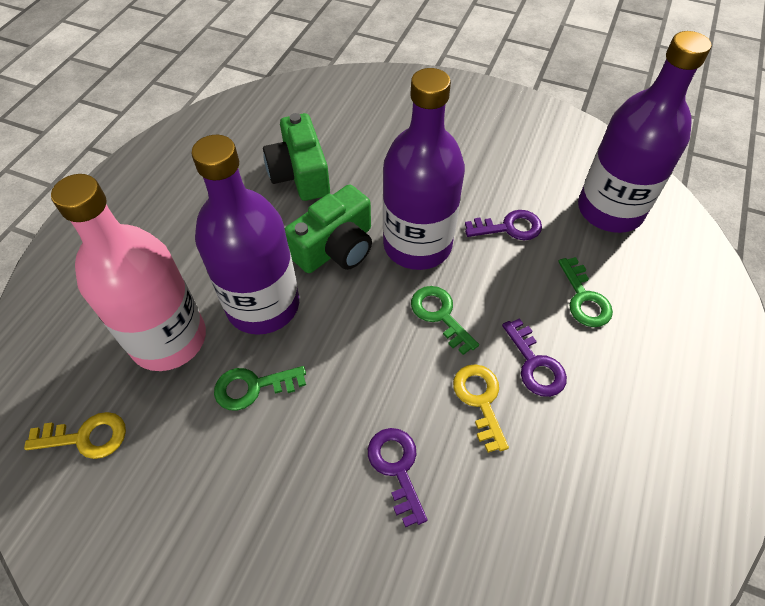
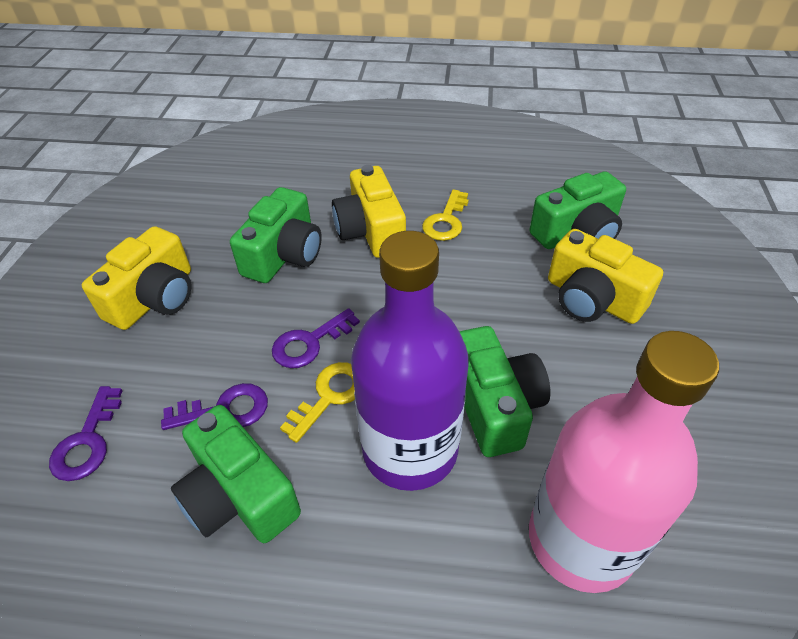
green camera: [263,113,330,201] [285,185,372,273] = 2 -> [171,405,301,543] [230,187,322,283] [459,326,550,457] [529,171,626,249] = 4
green key: [214,366,306,411] [411,286,479,355] [558,257,613,327] = 3 -> none = 0
purple bottle: [191,135,299,335] [383,68,465,270] [578,31,711,233] = 3 -> [351,231,469,491] = 1
yellow camera: none = 0 -> [82,226,191,330] [332,165,406,258] [548,229,663,324] = 3

